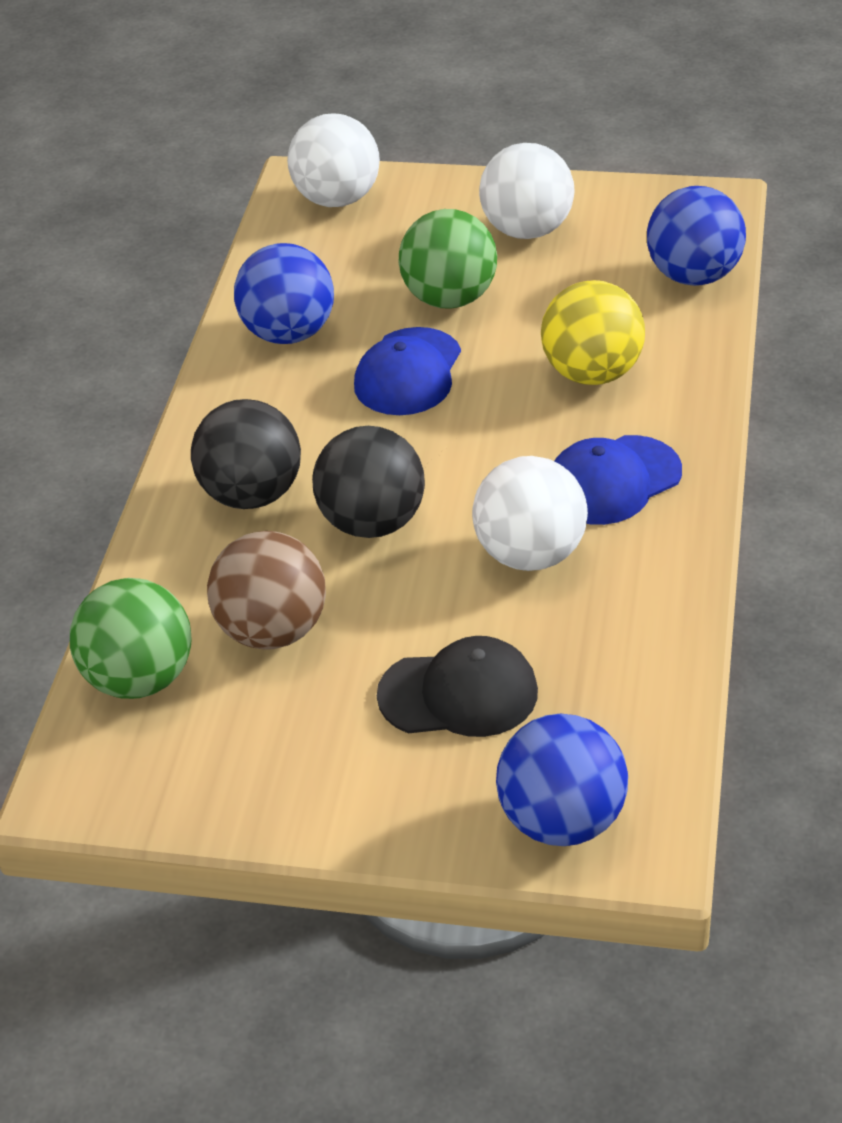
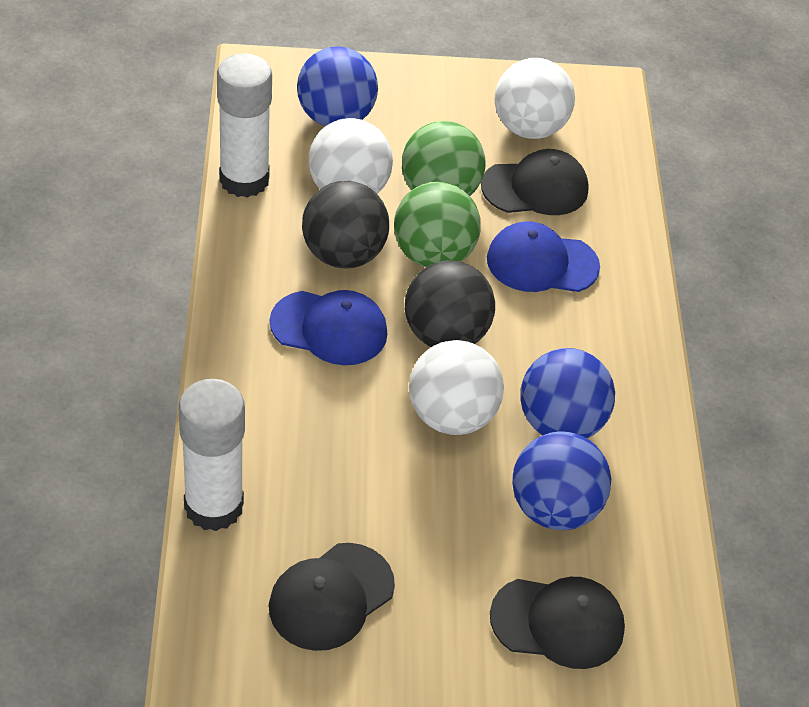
black cap: [377,636,538,737] = 1 -> [269,543,395,651] [481,149,589,215] [490,577,625,669] = 3
brown ball: [207,531,326,650] = 1 -> none = 0
white glue stick: none = 0 -> [178,379,245,531] [217,53,272,198] = 2
yellow ball: [541,280,645,385] = 1 -> none = 0

